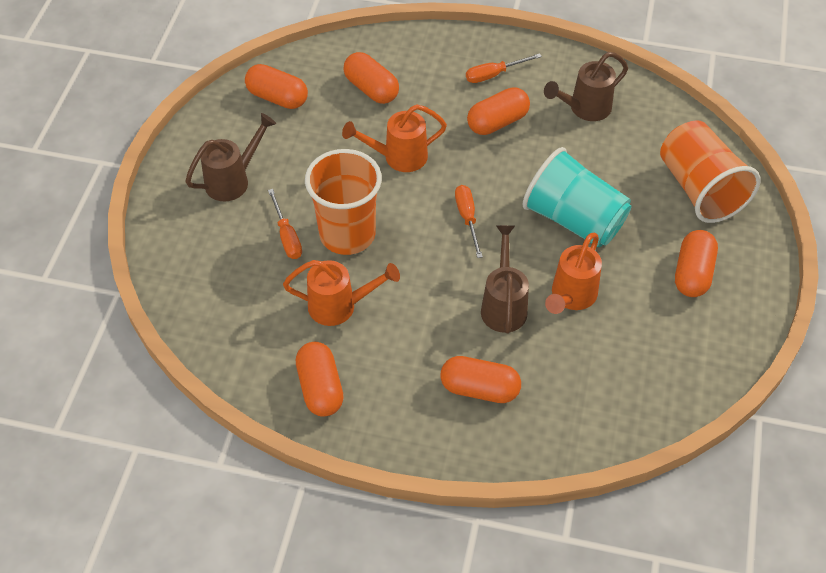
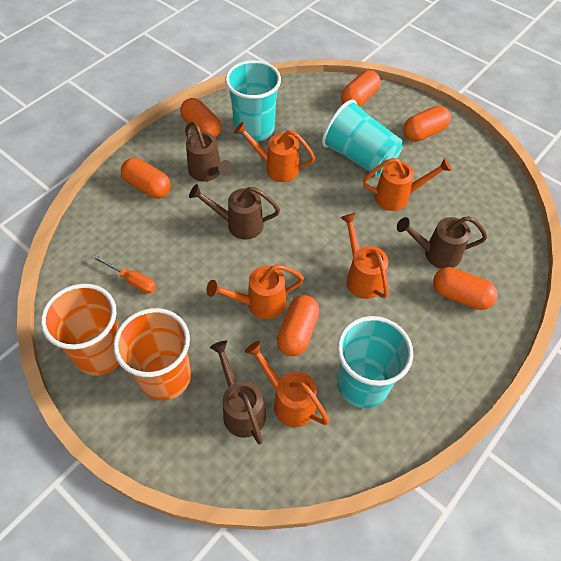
brown watering can: [185,113,276,201] [481,225,529,334] [544,52,628,121] = 3 -> [185,122,232,181] [189,184,280,240] [210,341,266,444] [397,216,487,269] = 4
orange screwdriver: [268,189,302,259] [455,185,483,258] [466,53,542,83] = 3 -> [92,255,156,294] = 1
orange watering can: [283,260,400,326] [342,104,447,172] [545,233,602,314] = 3 -> [207,264,304,319] [234,122,315,182] [245,341,329,427] [340,213,389,299] [363,158,452,211] = 5
turquoise cup: [523,147,631,247] = 1 -> [225,60,281,142] [322,100,403,176] [337,316,413,408] = 3

